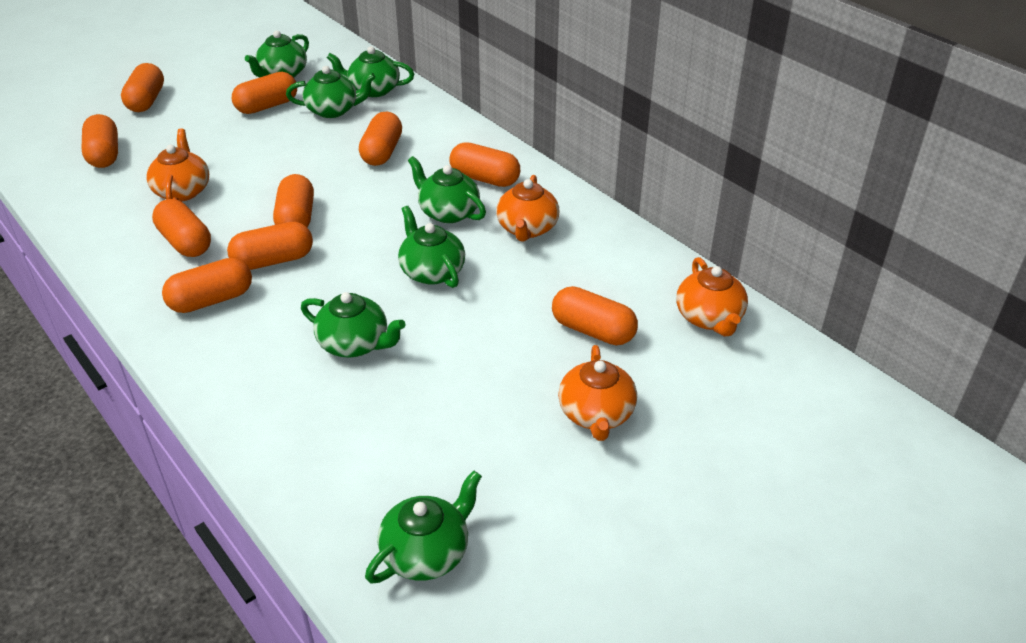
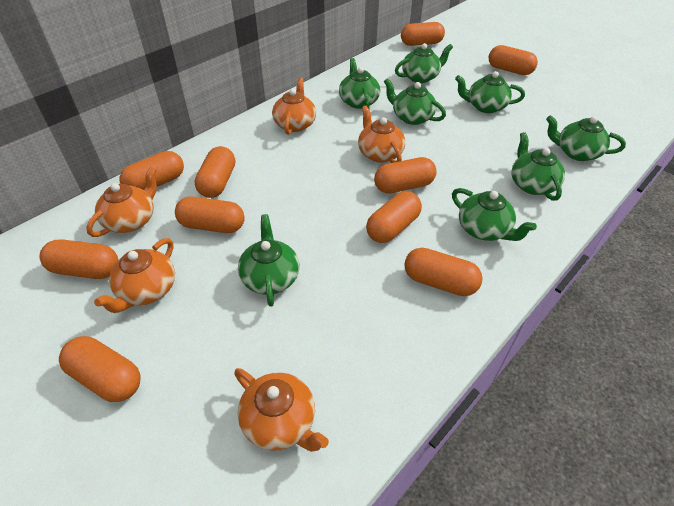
green teapot: [245,30,309,78] [286,66,375,118] [301,292,405,358] [327,46,414,97] [365,470,482,583] [398,206,465,288] [408,156,486,223] = 7 -> [238,214,299,307] [339,58,380,109] [384,78,446,125] [395,43,453,83] [452,188,537,241] [455,71,525,113] [511,132,565,201] [546,115,626,161] = 8
orange teapot: [146,129,209,201] [496,175,559,242] [558,345,637,441] [676,257,748,337] = 4 -> [86,167,157,237] [94,238,175,313] [234,368,329,452] [272,78,316,135] [358,106,405,163] = 5

